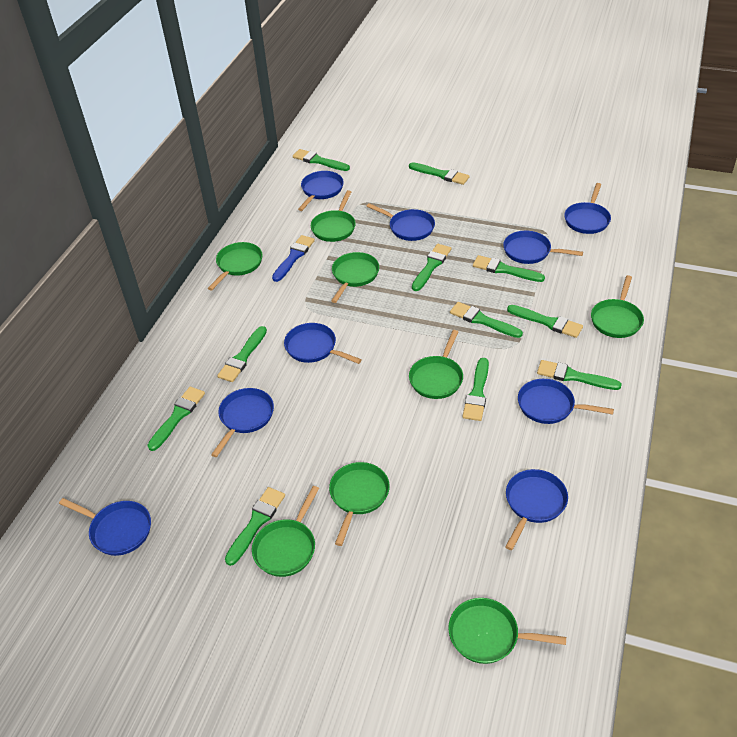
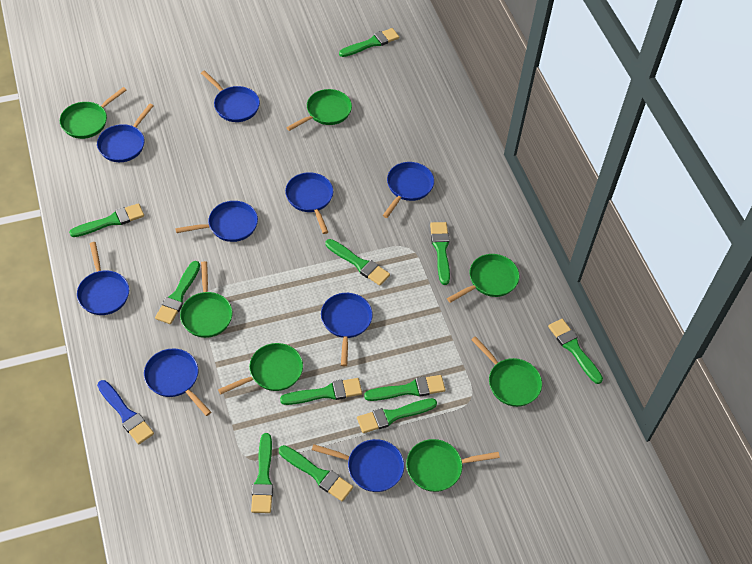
green pan: [208,242,263,290] [252,486,319,577] [311,190,356,242] [329,462,390,546] [331,252,379,303] [409,330,463,399] [448,598,566,664] [591,275,644,338] = 8 -> [60,87,127,139] [180,261,233,338] [218,343,303,394] [286,89,352,131] [406,439,500,492] [447,254,520,303] [471,336,542,407] = 7

